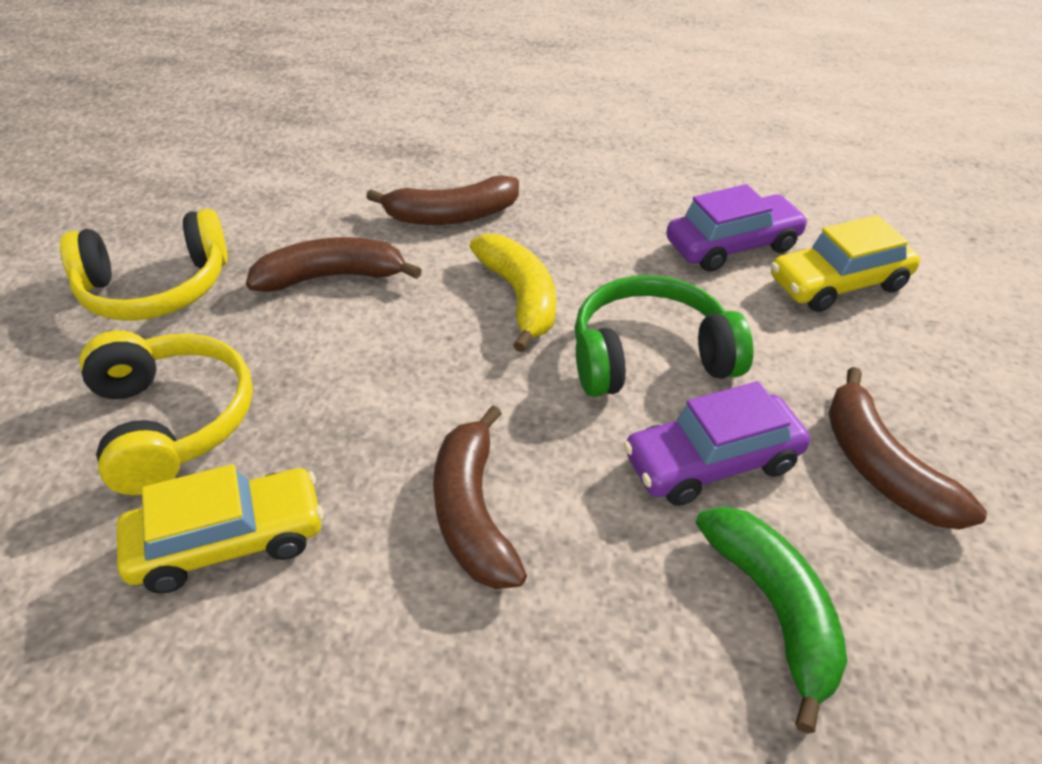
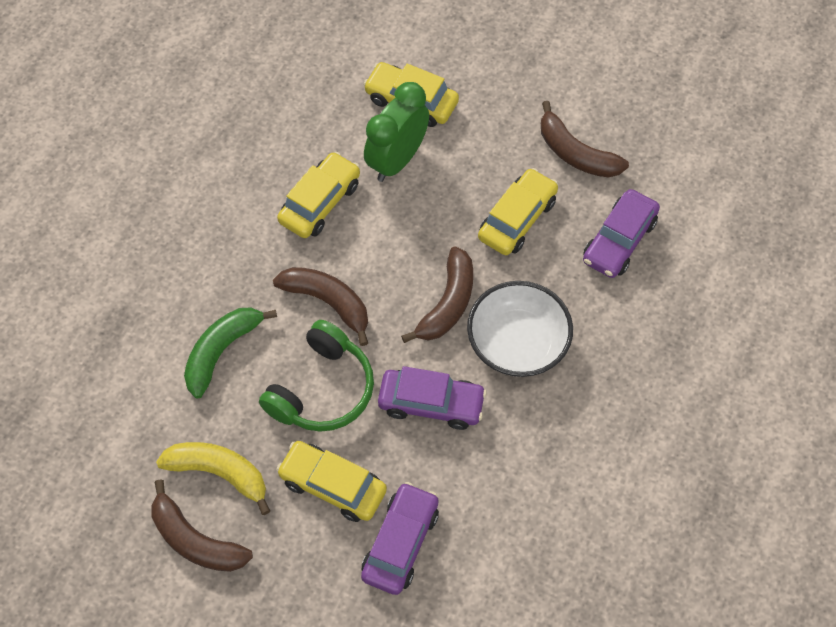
green clock: none = 0 -> [364,82,429,182] = 1
purple car: [623,381,810,506] [667,184,809,272] = 2 -> [361,482,439,595] [378,366,487,430] [583,189,660,278] = 3
white bowl: none = 0 -> [467,281,573,377] = 1
yellow car: [117,464,324,594] [771,215,920,312] = 2 -> [276,441,387,522] [277,152,360,238] [363,62,459,127] [478,168,558,255] = 4
yellow headphones: [60,209,228,321] [79,330,253,495] = 2 -> none = 0

